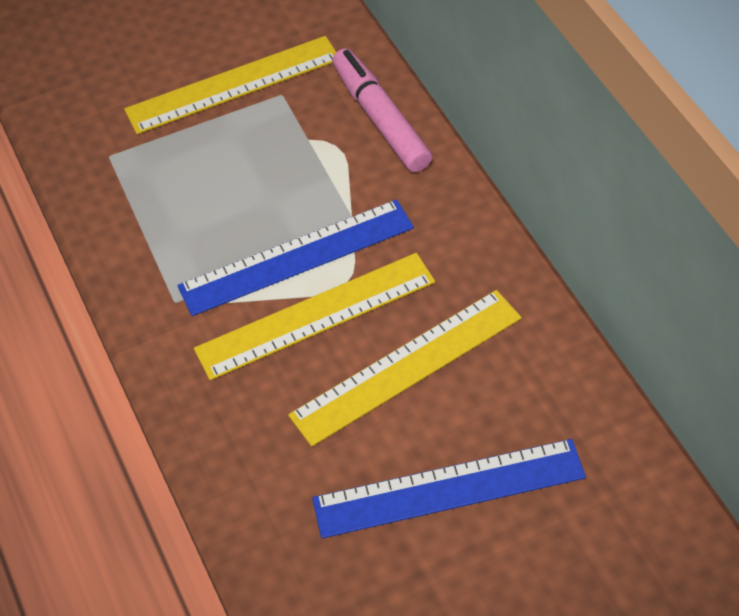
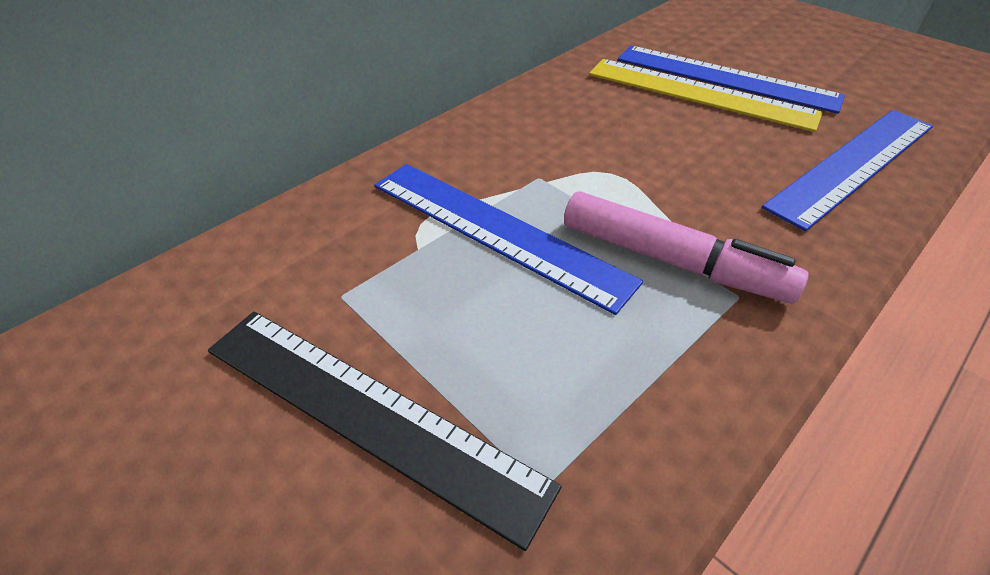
black ruler: none = 0 -> [208,311,562,551] = 1
blue ruler: [177,199,414,316] [312,439,586,538] = 2 -> [375,164,643,315] [618,45,845,114] [762,110,933,231] = 3
yellow ruler: [124,36,336,134] [194,253,435,380] [288,290,522,446] = 3 -> [589,59,823,132] = 1

